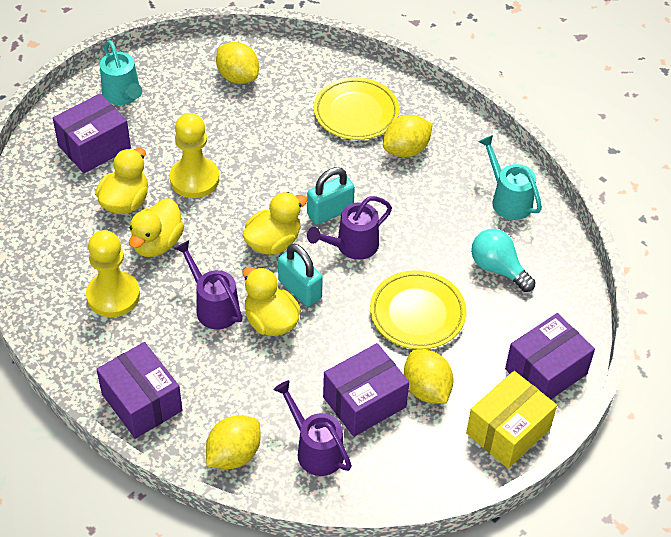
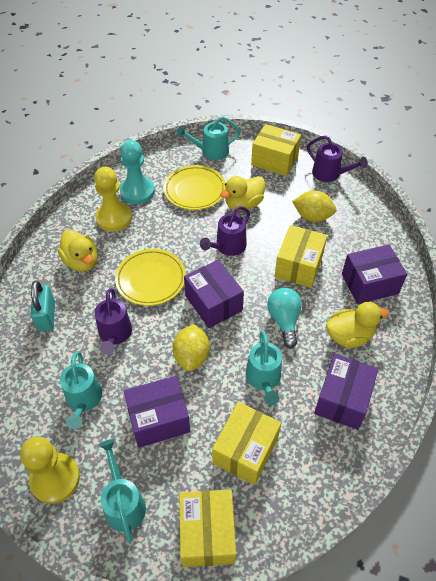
turquoise padlock: [278,243,323,307] [307,167,355,225] = 2 -> [30,280,55,332] = 1
turquoise pawn: none = 0 -> [120,140,155,204] = 1
turquoise watering can: [100,40,142,105] [478,135,542,220] = 2 -> [60,351,102,429] [99,439,146,542] [177,116,240,160] [246,331,282,405] = 4
yellow box: [466,371,557,468] = 1 -> [179,490,236,567] [212,402,281,485] [251,124,301,176] [275,225,327,288] = 4
yellow duck: [95,148,148,214] [129,198,184,257] [243,192,308,255] [243,267,301,336] = 4 -> [58,229,97,272] [220,176,265,211] [326,302,389,348] = 3
yellow lemon: [206,415,260,469] [216,42,259,84] [383,115,433,157] [404,349,454,404] = 4 -> [173,324,210,371] [292,190,337,222] = 2

